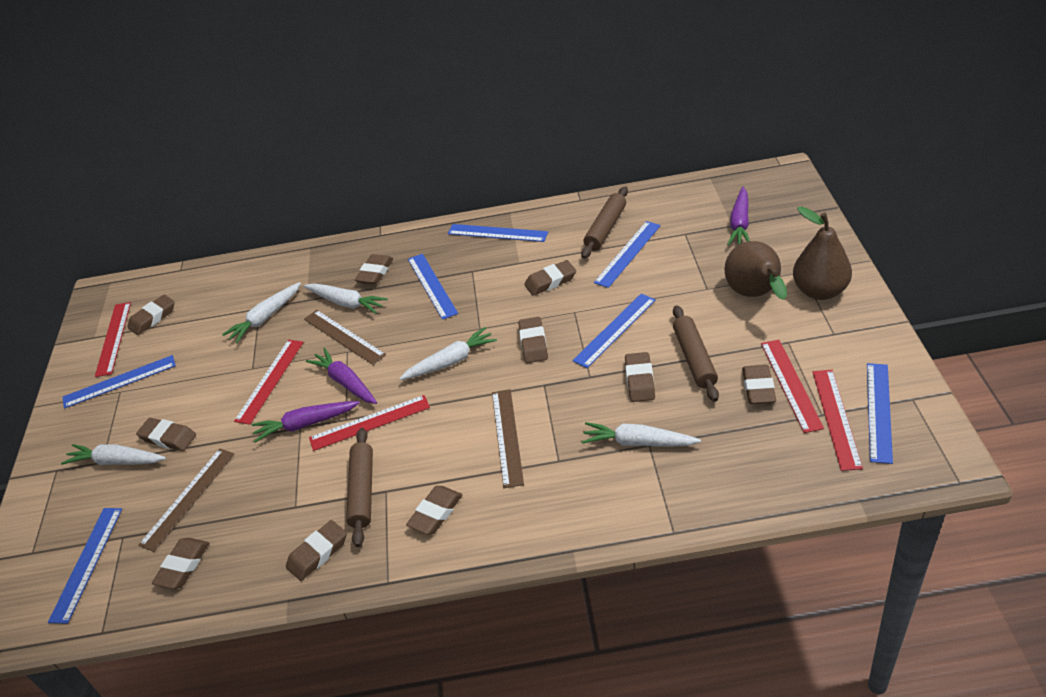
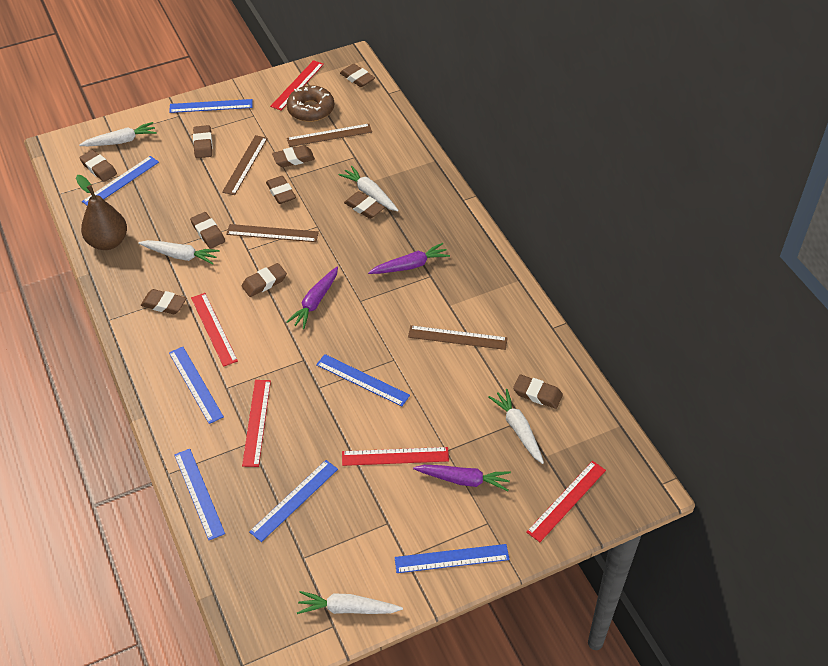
brown donut: none = 0 -> [287,85,334,122] = 1
brown pear: [724,241,787,300] [793,206,852,300] = 2 -> [76,175,127,250] = 1
brown rolling pin: [346,428,373,547] [581,186,628,259] [673,305,719,402] = 3 -> none = 0
brown ruler: [138,448,234,552] [304,310,386,365] [492,389,524,488] = 3 -> [222,135,268,195] [226,224,319,242] [287,124,372,147] [408,325,507,350] = 4

